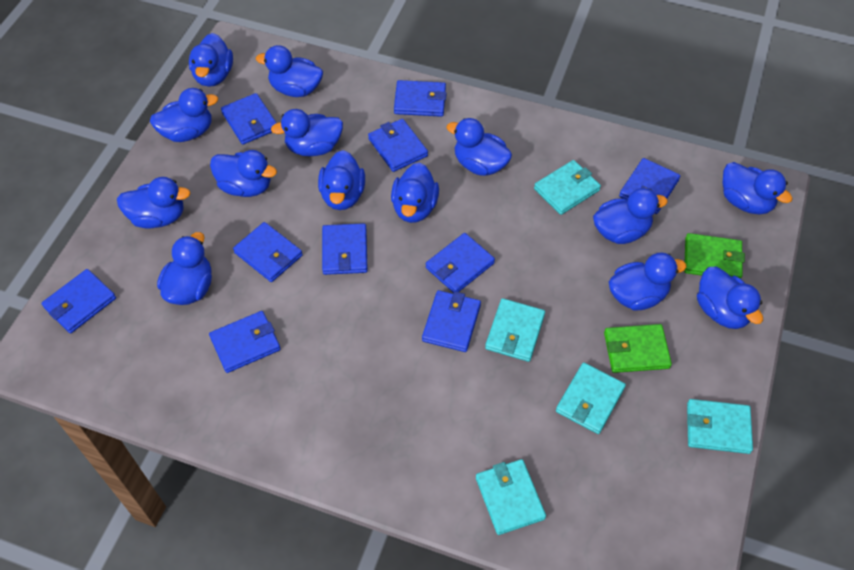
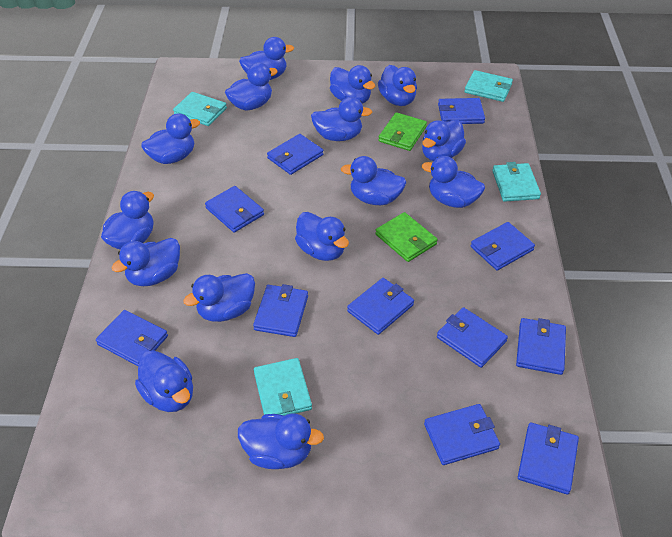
blue duck: [117,177,191,229] [150,88,218,142] [157,232,212,305] [189,33,233,87] [210,150,277,197] [256,45,323,97] [271,109,343,156] [318,150,365,210] [391,162,439,223] [446,118,512,176] [593,188,668,244] [609,252,687,310] [697,266,763,329] [723,162,793,214] = 14 -> [101,191,154,250] [111,238,180,286] [135,350,193,412] [141,113,200,164] [183,273,255,322] [225,62,278,110] [238,413,324,469] [239,37,294,80] [295,212,349,261] [311,97,372,141] [330,65,375,104] [341,156,406,205] [378,65,417,106] [422,120,466,161] [422,156,485,208] = 15
blue wallet: [41,269,116,333] [209,311,281,373] [221,93,276,145] [233,222,303,282] [322,223,368,275] [368,119,428,172] [394,80,447,117] [422,290,481,352] [425,233,495,293] [619,158,680,214] = 10 -> [96,310,168,366] [205,186,264,233] [253,284,308,337] [267,134,323,175] [347,278,414,335] [424,404,500,465] [437,307,508,368] [438,98,485,124] [471,222,535,271] [516,318,566,375] [518,422,579,495] = 11
turquoise wallet: [476,459,546,535] [485,298,545,362] [534,160,601,215] [556,362,626,434] [687,399,753,454] = 5 -> [173,92,227,126] [254,358,312,416] [465,70,513,102] [492,162,541,202] = 4

